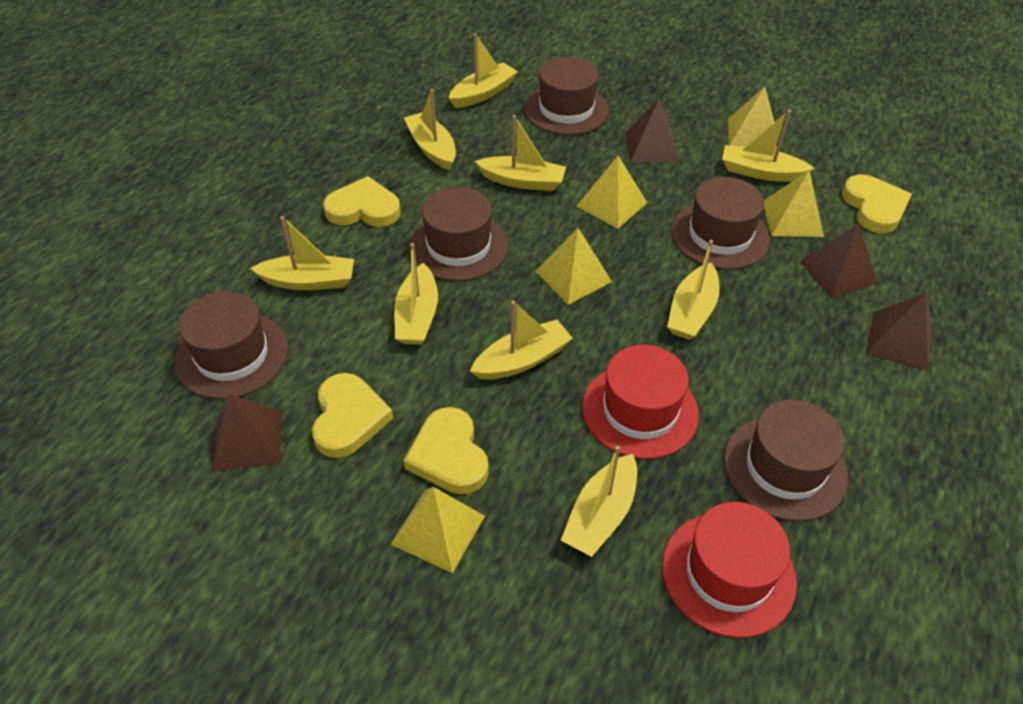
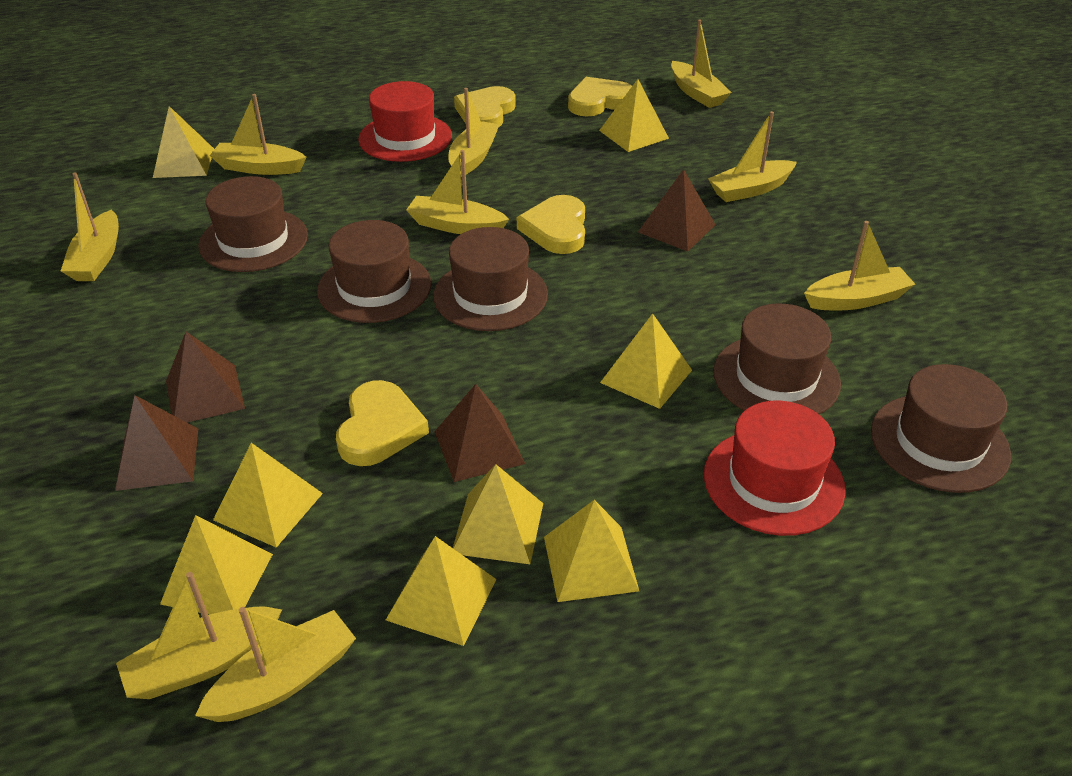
yellow pyramid: [391,487,485,573] [535,228,612,305] [576,156,647,229] [728,87,777,151] [764,170,824,237] = 5 -> [153,106,214,178] [160,515,273,615] [213,443,323,548] [386,536,497,646] [453,464,543,564] [544,500,639,602] [599,79,669,152] [600,313,692,409] = 8

